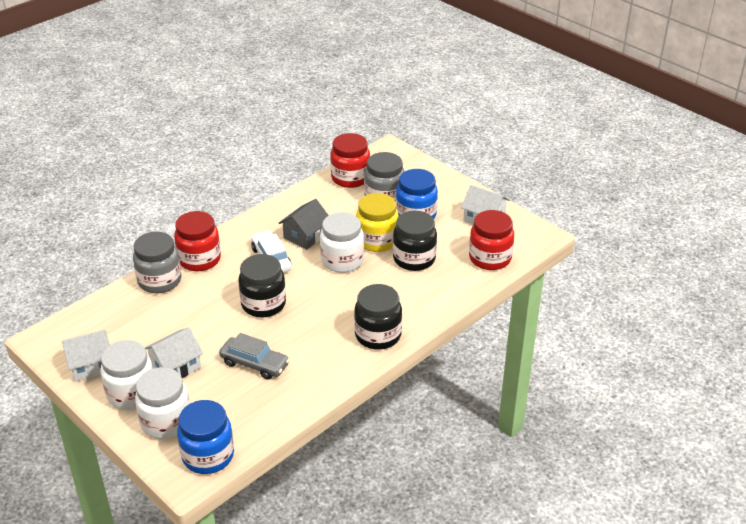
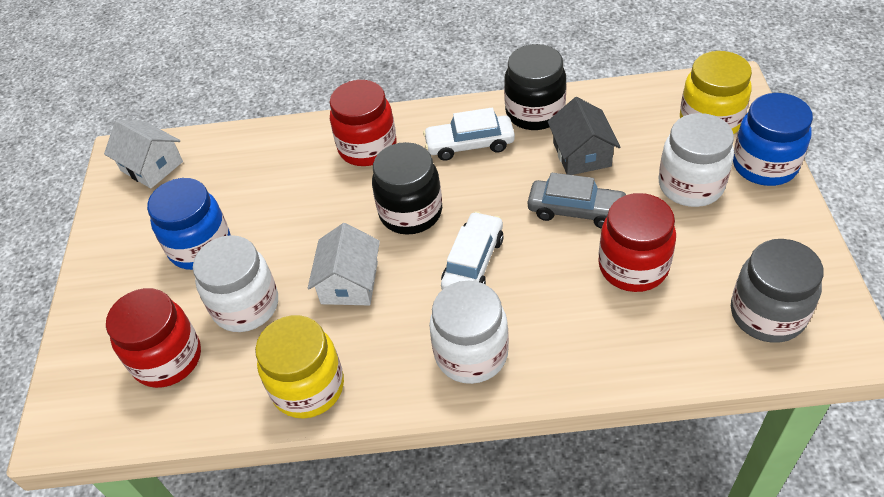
black jar: [238,254,286,318] [354,284,402,350] [393,211,437,271] = 3 -> [372,142,442,235] [504,44,566,130] = 2
grey jar: [133,232,181,293] [364,152,405,202] = 2 -> [731,239,824,343] = 1
white car: [251,230,292,272] = 1 -> [423,108,515,161] [441,211,504,290] = 2
white house: [62,330,110,382] [145,327,203,378] [461,185,510,225] = 3 -> [104,120,183,189] [308,223,380,305] = 2
yellow jar: [356,193,399,252] = 1 -> [255,315,344,418] [680,51,752,134] = 2

